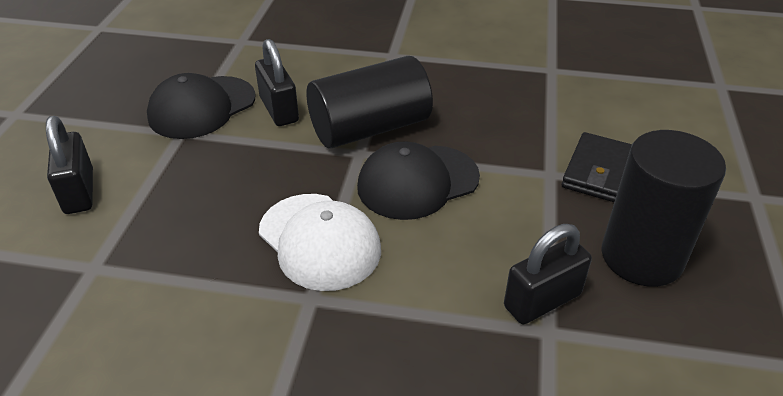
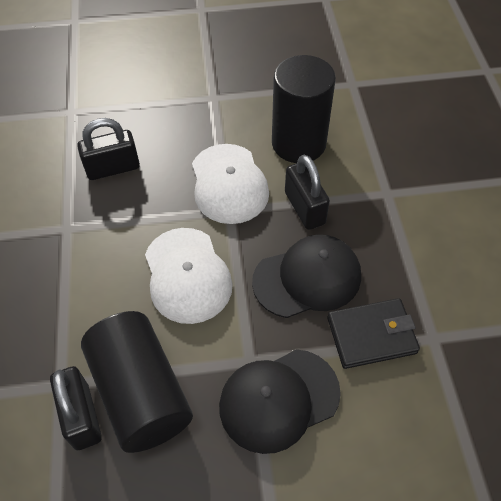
white cap: [259,194,381,291] = 1 -> [145,228,233,324] [192,144,269,224] = 2

